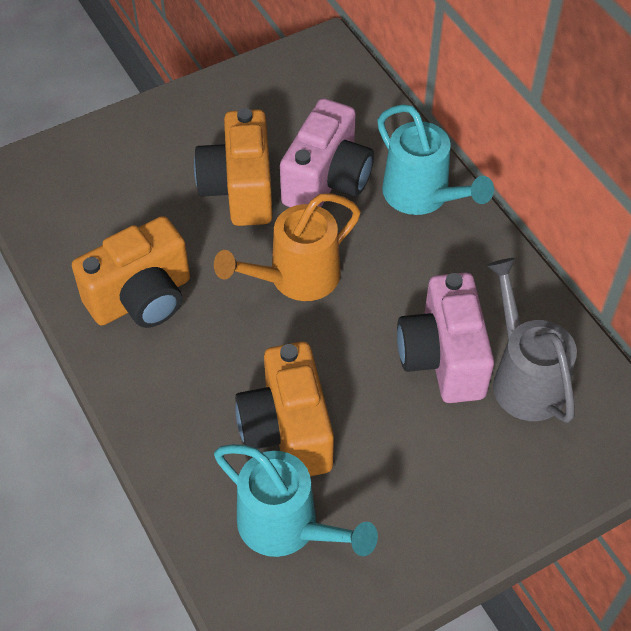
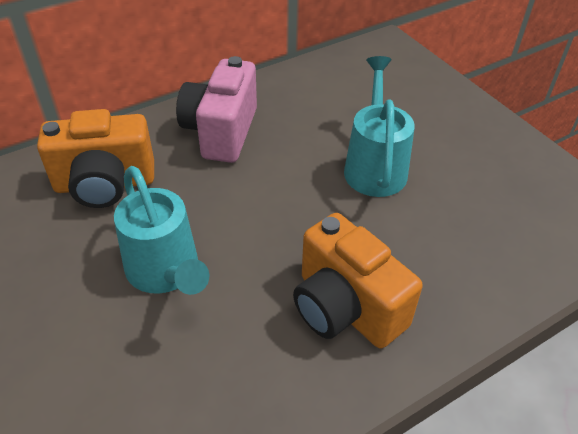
grey watering can: [486,258,577,423] = 1 -> none = 0
orange camera: [72,216,190,328] [194,108,273,226] [235,342,334,476] = 3 -> [37,109,154,208] [293,213,423,348] = 2
orange watering can: [214,193,361,301] = 1 -> none = 0
pink camera: [280,98,374,207] [397,272,494,403] = 2 -> [176,56,257,163] = 1

